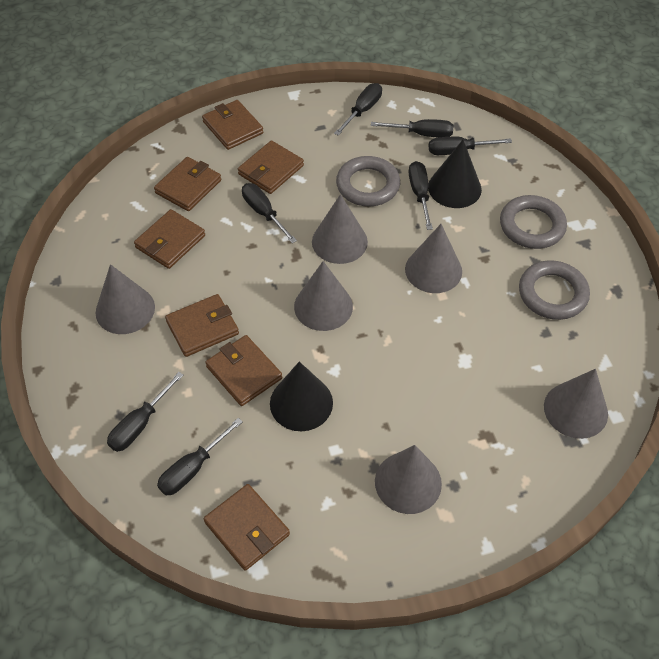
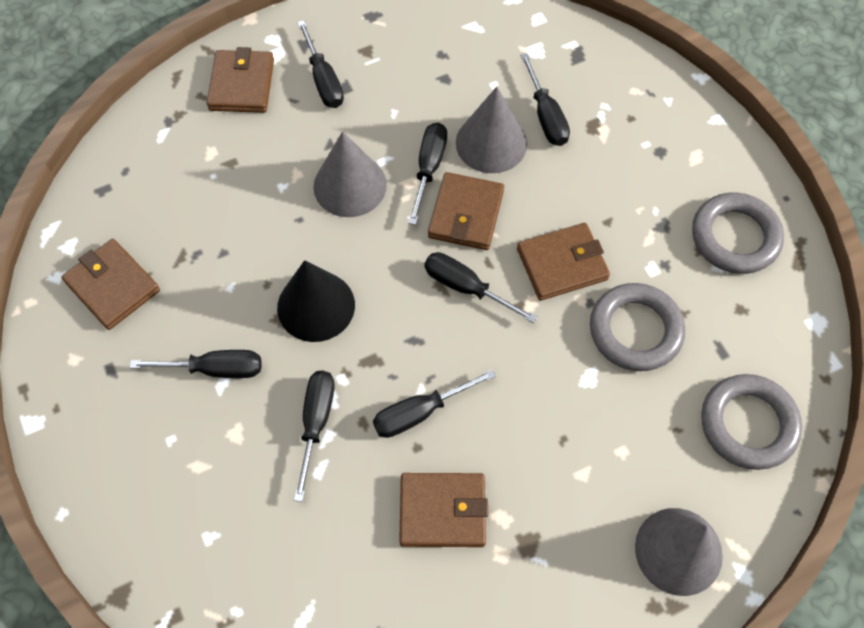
black cone: [270,361,333,431] [428,140,482,208] = 2 -> [277,260,355,342] = 1
brown wallet: [134,209,205,269] [154,157,221,211] [165,294,239,357] [202,100,263,150] [203,484,290,571] [205,335,282,406] [238,140,304,194] = 7 -> [61,239,160,330] [207,47,274,113] [399,473,488,547] [428,172,504,250] [517,223,610,301] = 5
grey cone: [95,264,155,334] [294,261,353,331] [312,194,368,264] [375,445,442,514] [405,224,462,293] [544,369,608,439] = 6 -> [313,131,387,217] [456,86,527,173] [635,508,723,596] = 3

